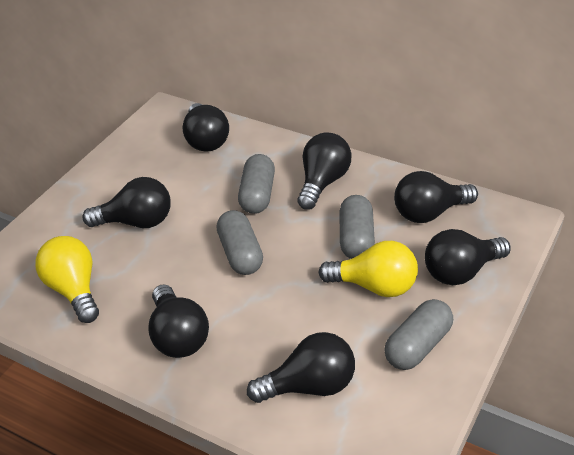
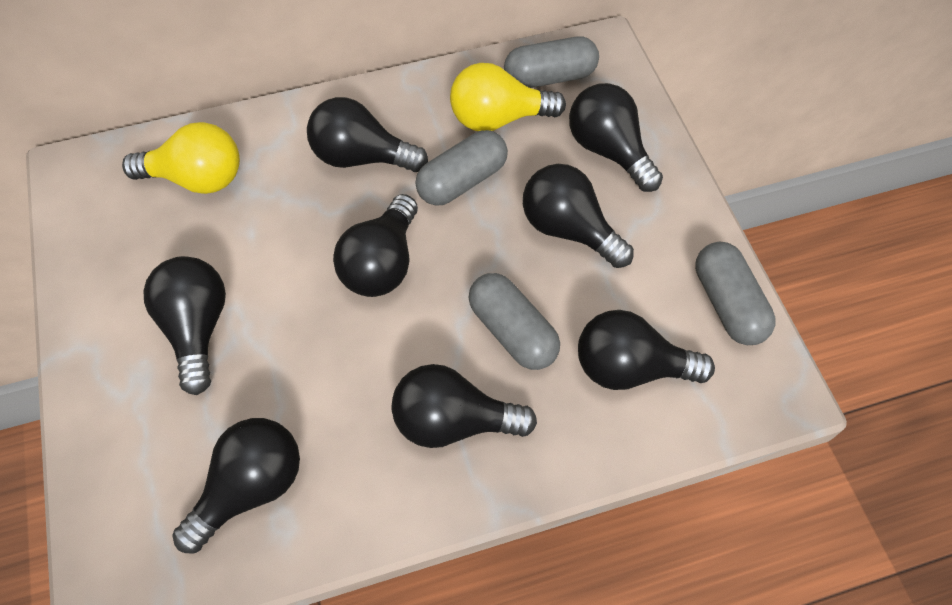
black light bulb: [82,177,171,228] [148,284,209,358] [183,103,229,152] [247,332,355,403] [297,133,351,210] [394,171,478,223] [425,229,511,285] = 7 -> [144,256,226,395] [172,418,300,553] [307,97,428,172] [333,194,418,297] [391,364,537,448] [523,164,634,268] [569,83,663,192] [578,310,715,390] = 8

